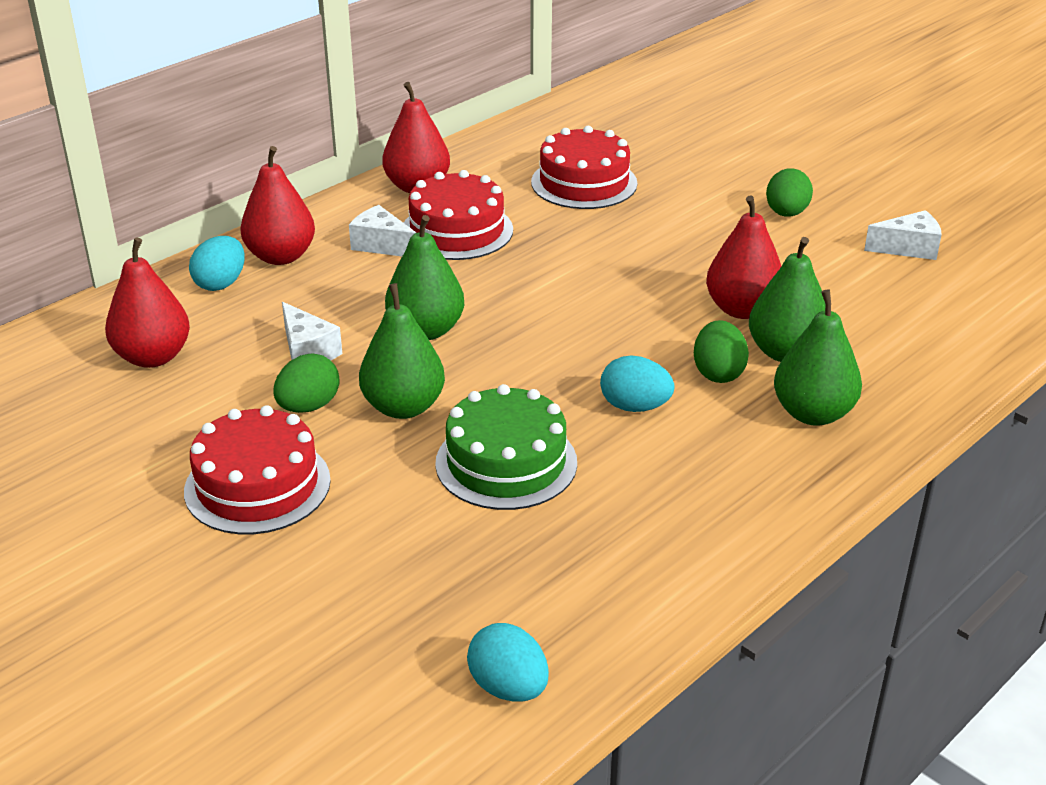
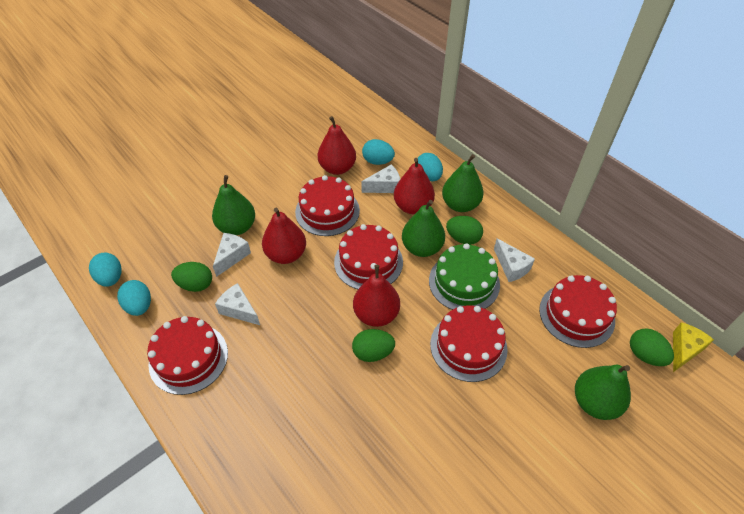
green egg: [274,353,339,413] [694,320,749,383] [766,168,813,217] = 3 -> [171,262,212,292] [352,329,395,362] [446,216,483,245] [630,328,674,366] = 4
red cake: [184,405,331,534] [404,170,513,260] [531,126,637,209] = 3 -> [147,316,228,395] [295,175,360,236] [334,224,403,289] [430,306,508,382] [539,275,617,348] = 5
turquoise egg: [189,236,245,291] [467,623,549,702] [600,355,674,412] = 3 -> [89,253,122,287] [117,280,151,316] [362,139,395,165] [418,153,443,181] = 4
white cheese: [282,302,342,360] [349,205,416,256] [864,210,942,260] = 3 -> [213,233,251,277] [215,283,260,325] [361,164,400,193] [494,238,535,282] = 4
yellow cheese: none = 0 -> [673,322,714,372] = 1

